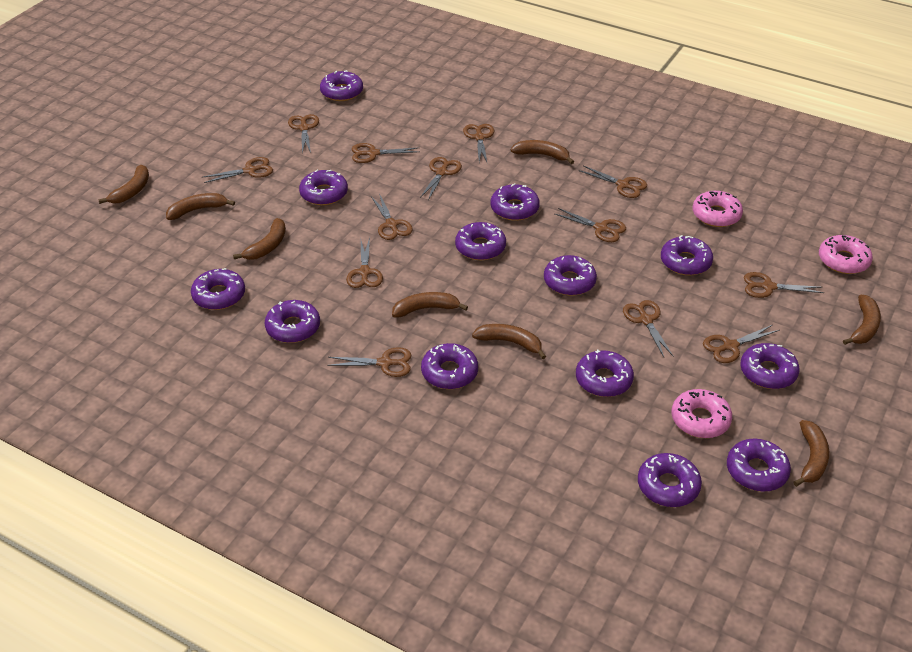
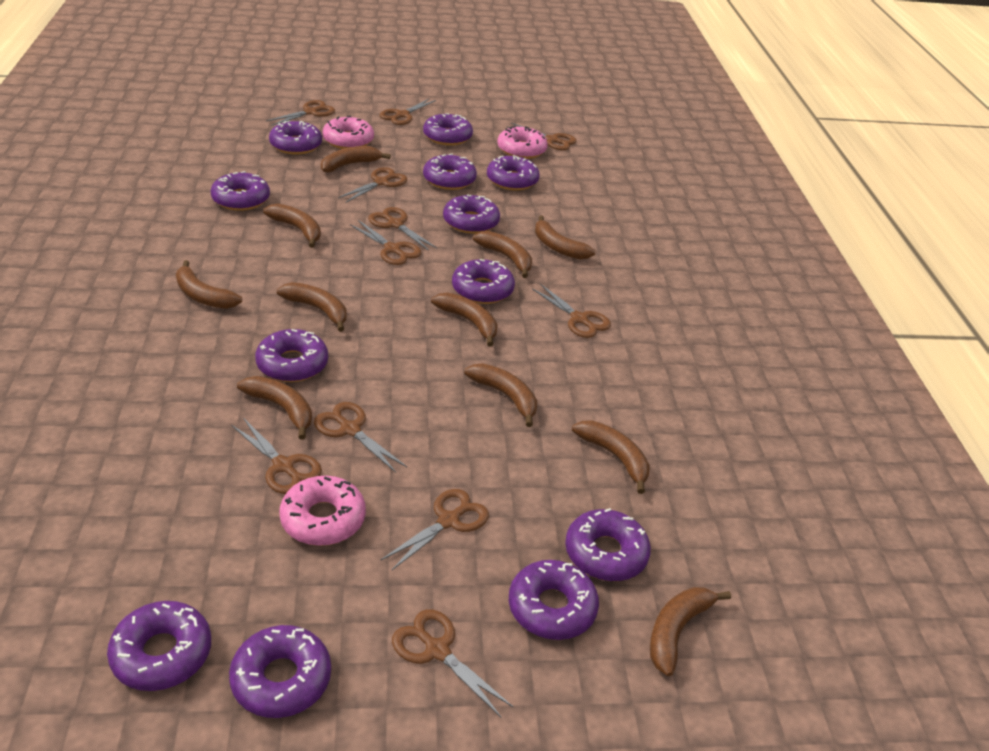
brown banana: [98,165,149,204] [166,193,235,220] [233,218,286,260] [392,292,468,318] [472,324,546,359] [511,140,574,164] [793,420,829,487] [843,295,881,345] = 8 -> [176,260,242,309] [237,376,312,440] [263,203,321,248] [276,282,347,332] [321,146,391,173] [431,293,497,347] [464,363,537,427] [473,231,532,278] [535,215,596,260] [572,421,650,494] [650,587,731,676] = 11
brown scissors: [203,157,273,183] [288,114,319,154] [327,347,411,377] [346,237,383,288] [352,143,419,163] [371,194,413,240] [420,157,462,200] [463,124,494,164] [555,208,626,242] [579,165,647,198] [623,300,673,357] [703,325,779,363] [744,272,824,298] = 13 -> [231,418,322,494] [266,100,335,126] [314,402,407,473] [338,167,407,203] [350,220,421,265] [368,207,437,251] [380,98,436,125] [381,489,489,571] [392,609,513,717] [508,123,577,150] [532,284,611,338] = 11
purple donut: [191,268,245,310] [265,300,320,343] [299,170,348,205] [320,70,363,101] [421,343,478,389] [455,222,506,260] [491,183,540,221] [544,255,597,296] [576,350,634,397] [638,453,702,507] [661,235,713,276] [727,439,791,492] [740,343,799,389] = 13 -> [107,601,211,691] [210,171,270,211] [229,625,331,718] [255,329,328,382] [269,121,322,155] [423,113,473,146] [423,154,477,190] [443,195,500,234] [452,259,515,304] [487,155,540,191] [509,560,599,640] [565,508,651,581] = 12

